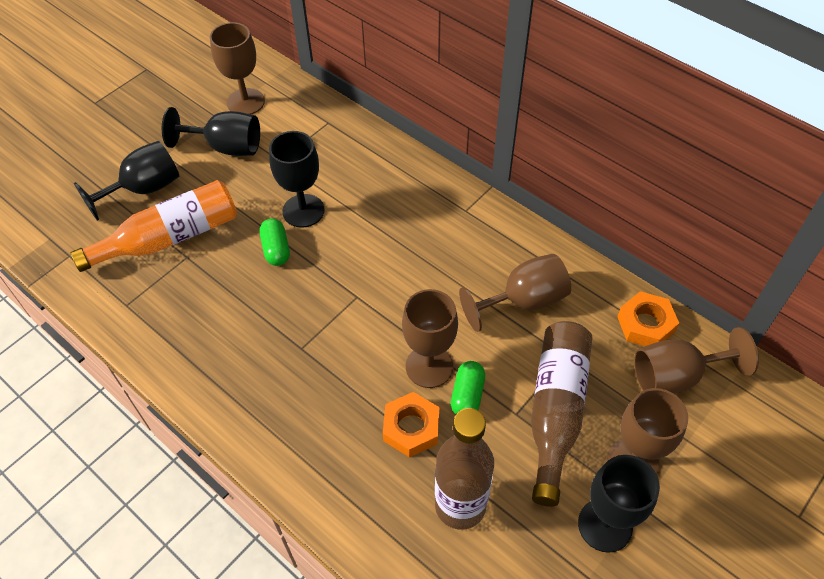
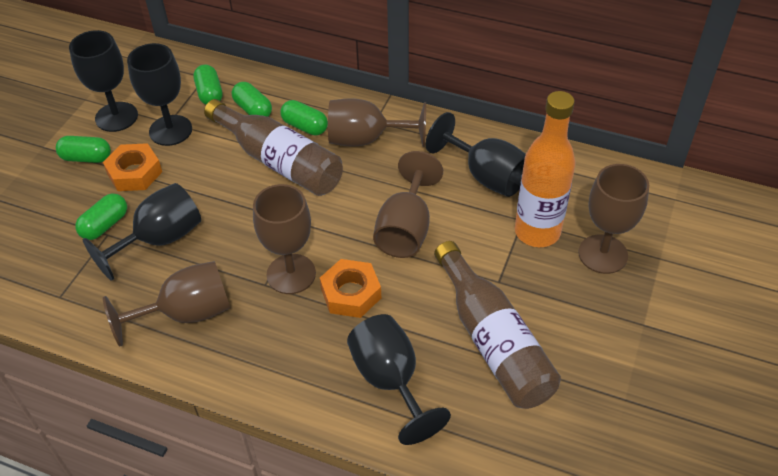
black goblet: [74,141,179,221] [162,107,260,156] [269,131,325,228] [578,455,660,553] = 4 -> [69,30,138,132] [83,183,201,281] [127,43,192,146] [347,314,451,445] [426,112,526,197] = 5
green capsule: [260,218,290,266] [451,361,485,414] = 2 -> [56,136,111,163] [75,193,127,240] [194,64,222,105] [232,82,272,117] [280,100,328,136] = 5

